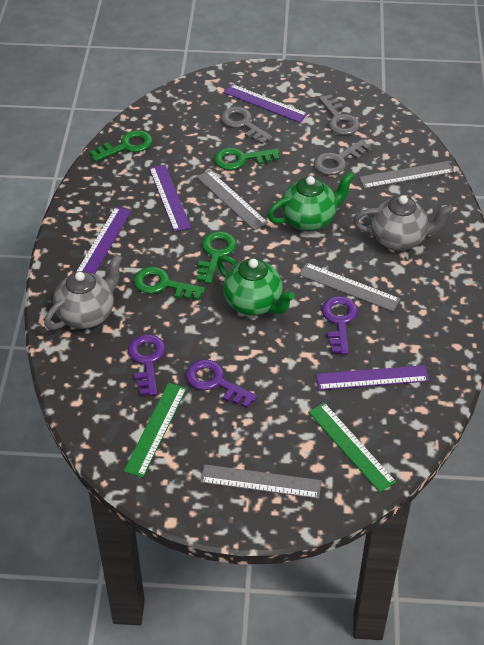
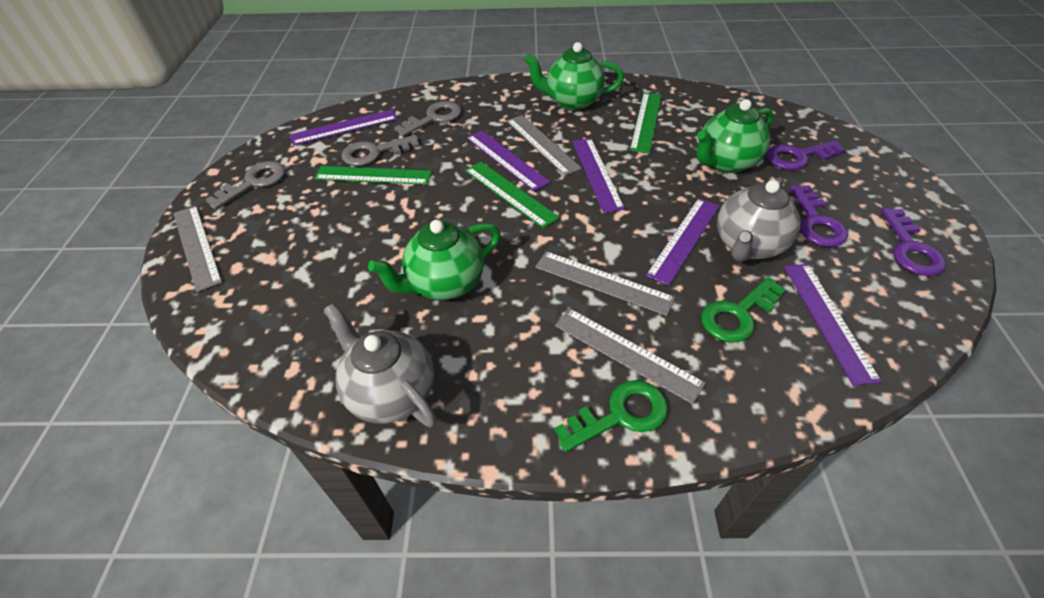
green key: [90,130,152,162] [134,267,205,300] [197,231,237,284] [214,148,279,170] = 4 -> [554,380,668,452] [701,277,786,342] = 2
green ruler: [124,383,187,478] [308,403,396,492] = 2 -> [314,166,432,185] [465,162,560,228] [630,93,662,153] = 3
green teapot: [217,255,295,316] [267,171,355,232] = 2 -> [368,220,501,300] [524,42,624,110] [696,99,774,173] = 3
purple ruler: [76,207,131,274] [149,165,191,232] [224,84,308,123] [316,365,429,390] = 4 -> [290,109,398,145] [466,131,550,191] [572,138,625,213] [646,198,719,286] [784,264,882,386] = 5

